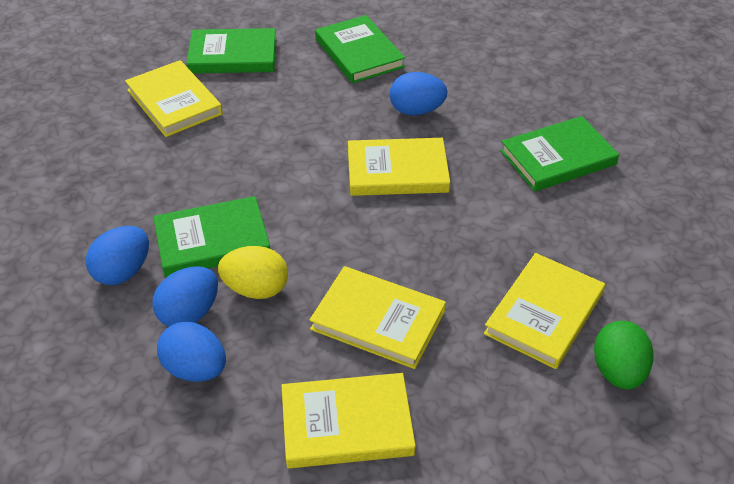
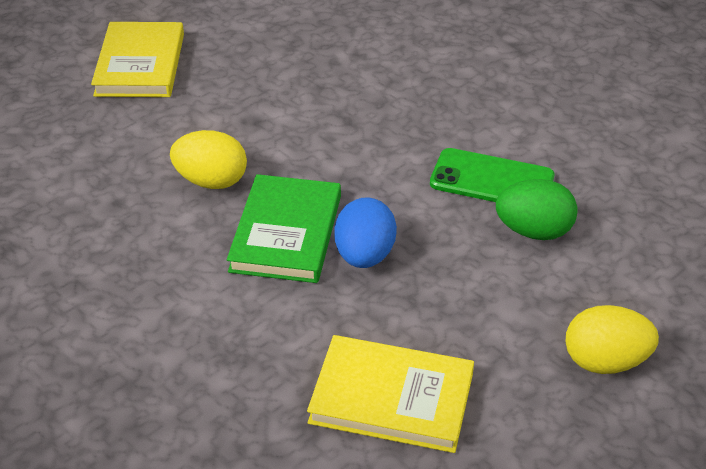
blue egg: [86,226,149,285] [152,266,218,326] [157,321,226,382] [390,72,448,116] = 4 -> [334,197,397,268] = 1
green book: [153,196,270,277] [186,28,276,74] [315,15,405,84] [500,116,619,192] = 4 -> [227,174,341,283] = 1
green phone: none = 0 -> [430,148,555,202] = 1
yellow book: [125,60,223,137] [282,373,416,469] [309,266,446,369] [348,138,450,196] [484,253,605,369] = 5 -> [91,22,184,97] [307,335,474,453] = 2
yellow egg: [218,246,288,299] = 1 -> [170,130,247,189] [566,305,659,374] = 2

